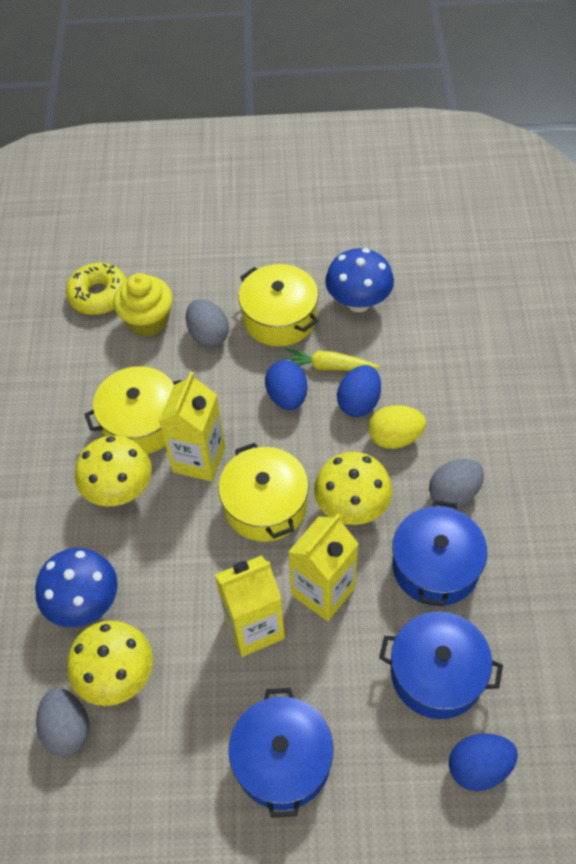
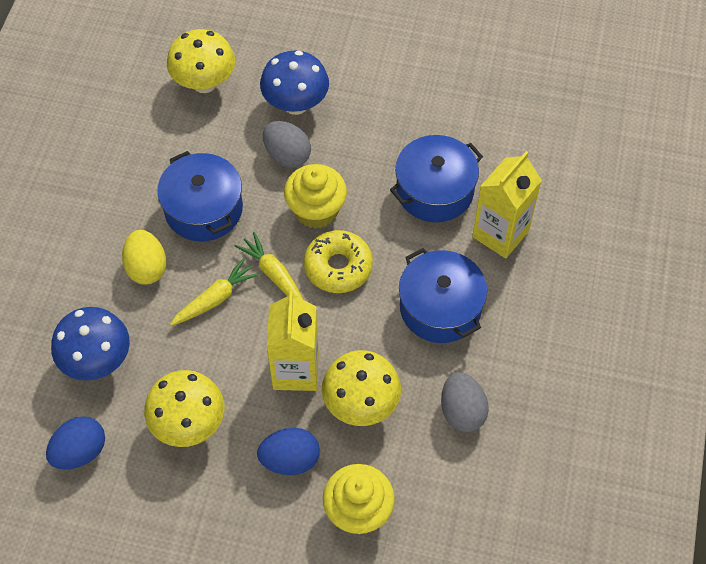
blue egg: [265,360,308,410] [337,365,381,417] [449,734,518,791] = 3 -> [46,416,105,469] [257,428,320,475] = 2
grey egg: [36,688,89,756] [186,299,229,347] [429,459,484,509] = 3 -> [263,121,311,168] [441,372,489,432] = 2
yellow carrot: [284,348,380,371] = 1 -> [170,258,260,326] [235,232,303,300] = 2
yellow carton: [159,372,225,482] [215,555,285,657] [288,514,359,621] = 3 -> [267,291,319,391] [472,151,542,258] = 2
yellow cupcake: [113,273,173,337] = 1 -> [284,164,347,229] [323,464,395,535] = 2
yellow pot: [84,366,181,454] [218,443,309,542] [239,264,318,346] = 3 -> none = 0

